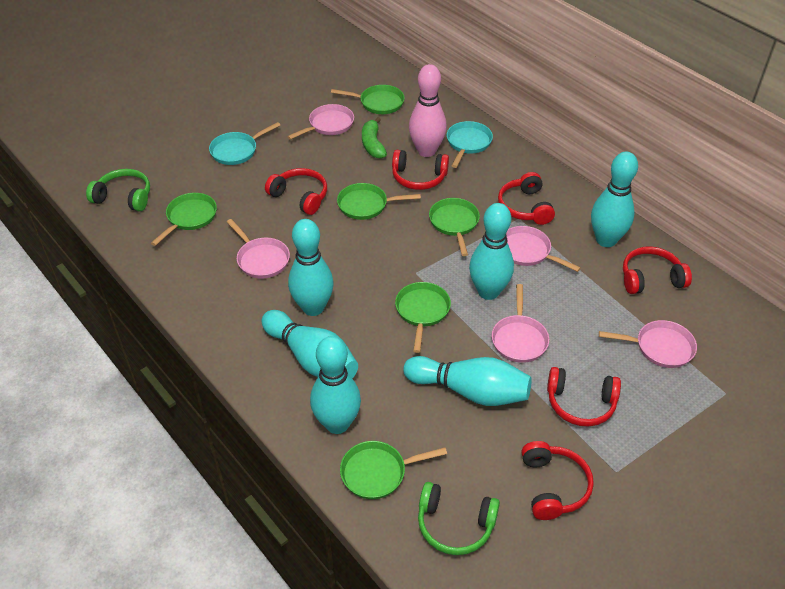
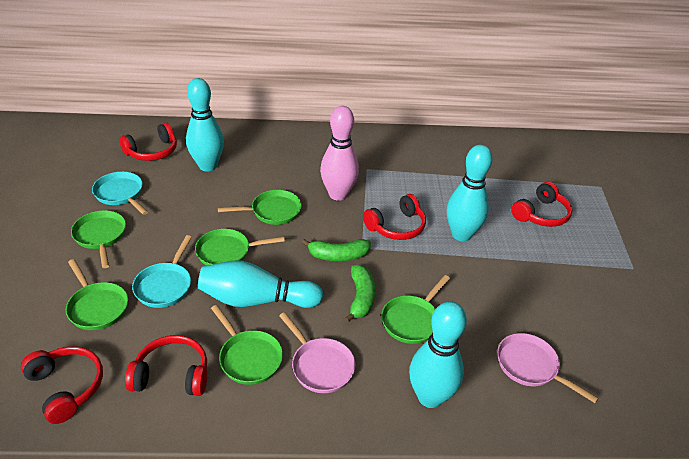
green banana: [362,117,387,159] = 1 -> [302,239,371,261] [344,265,375,323] = 2
green headphones: [86,169,150,211] [418,482,500,555] = 2 -> none = 0
pink pan: [227,219,290,279] [287,104,354,140] [492,284,549,363] [506,226,581,272] [599,320,697,368] = 5 -> [279,312,356,393] [497,333,598,403] = 2
red headphones: [265,168,327,215] [392,150,449,190] [498,172,555,225] [522,441,594,520] [547,367,621,427] [623,246,692,294] = 6 -> [21,346,103,424] [119,123,177,161] [125,335,207,396] [363,194,426,240] [511,182,573,227] = 5
turquoise bowling pin: [261,310,358,378] [288,219,334,316] [310,336,361,434] [403,356,532,406] [469,203,514,300] [591,152,638,247] = 6 -> [186,78,224,172] [198,261,323,308] [409,301,467,408] [447,145,492,241] = 4

